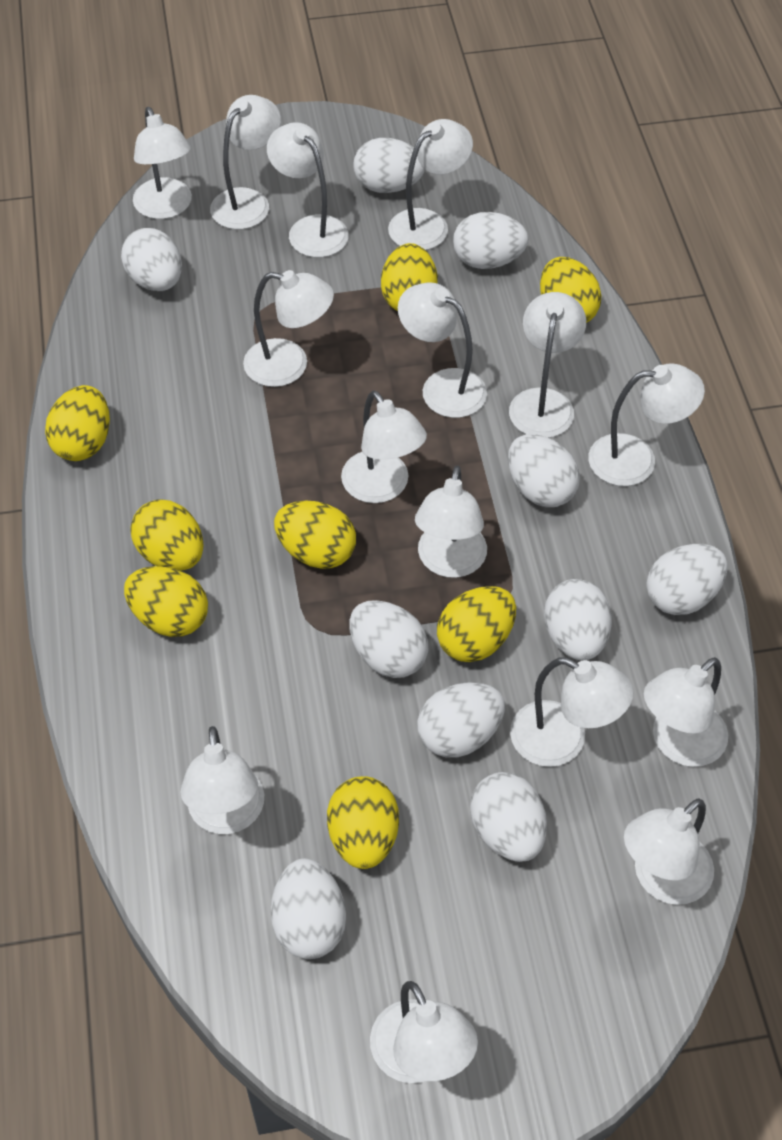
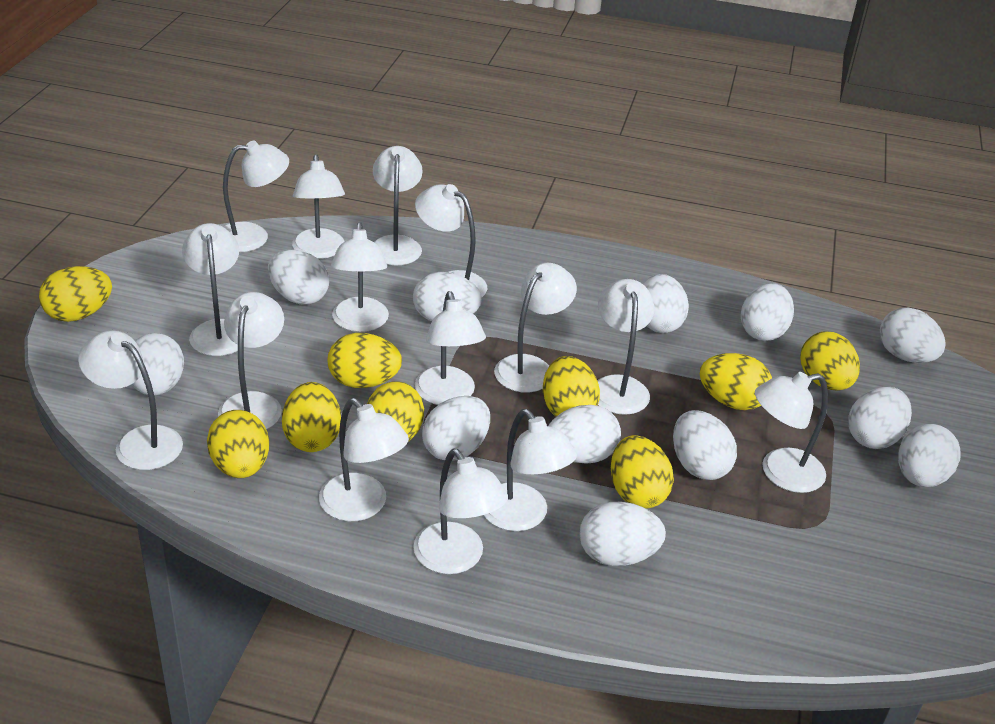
white egg: [121,228,182,291] [271,858,346,959] [349,600,428,678] [353,138,425,193] [417,682,505,758] [453,212,529,269] [470,772,547,862] [508,434,580,507] [544,579,612,660] [646,544,728,615] = 10 -> [132,333,184,396] [268,250,329,305] [413,272,482,321] [422,396,490,461] [548,405,621,463] [579,502,666,566] [643,274,689,333] [673,410,737,480] [741,283,794,341] [848,387,912,449] [880,308,946,363] [898,424,961,487] = 12
yellow egg: [45,385,110,461] [124,566,208,637] [130,499,203,571] [274,501,356,569] [327,776,399,869] [381,243,438,311] [437,586,516,662] [540,257,601,323] = 8 -> [39,266,112,322] [207,410,269,478] [282,382,341,452] [328,333,402,388] [367,381,424,442] [543,356,600,417] [611,435,674,508] [700,353,772,410] [800,331,860,390] = 9

